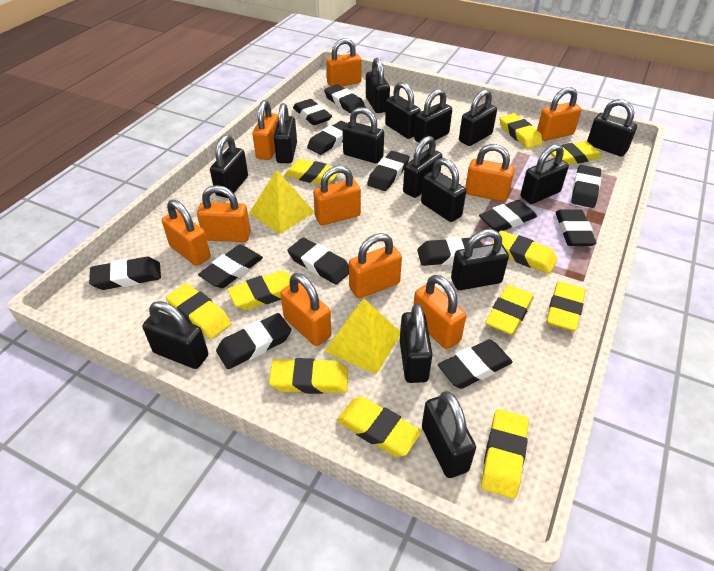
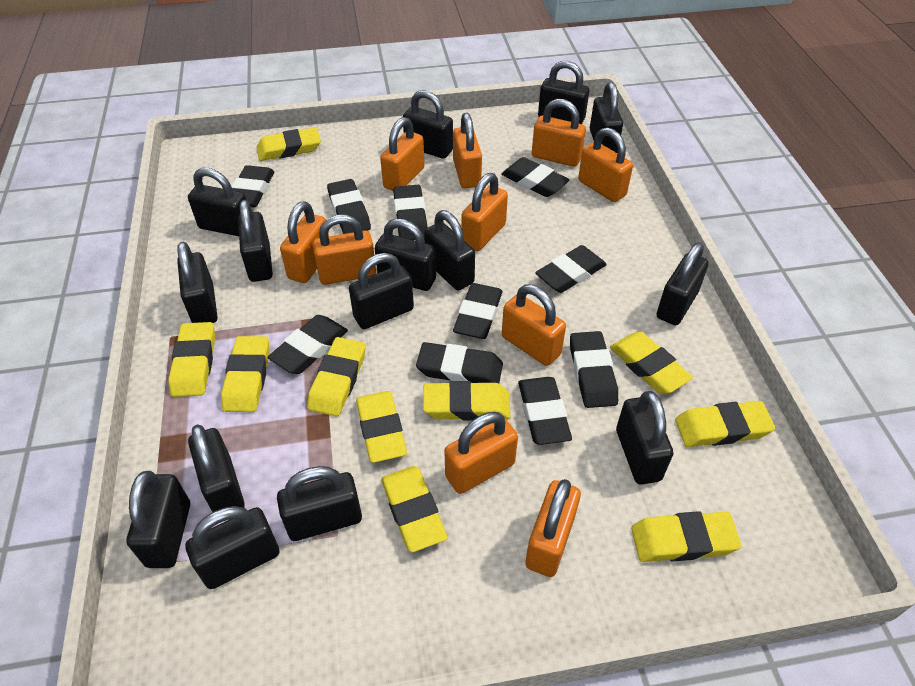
black eraser: [89,257,161,290] [198,245,263,288] [216,313,291,369] [288,237,349,285] [293,99,332,125] [307,121,347,155] [324,84,366,114] [367,151,410,191] [417,237,482,266] [438,339,513,389] [479,200,537,232] [555,209,597,246] [571,165,601,208] = 13 -> [231,165,274,207] [268,315,348,374] [327,179,371,234] [393,185,428,240] [416,342,503,383] [453,283,502,339] [501,157,570,197] [518,377,572,445] [535,245,607,293] [570,331,618,408] = 10
yellow eraser: [166,283,232,339] [227,271,291,310] [269,358,348,394] [285,159,338,185] [337,397,422,457] [481,409,529,499] [485,285,534,335] [492,230,558,274] [499,113,543,149] [546,281,585,331] [551,141,602,165] = 11 -> [168,322,215,397] [221,336,270,412] [256,127,321,161] [307,337,366,417] [356,391,407,463] [381,466,447,552] [423,381,511,421] [610,332,693,394] [631,511,741,562] [675,401,775,447] = 10
yellow pyramid: [249,169,314,234] [324,299,400,374] = 2 -> none = 0

